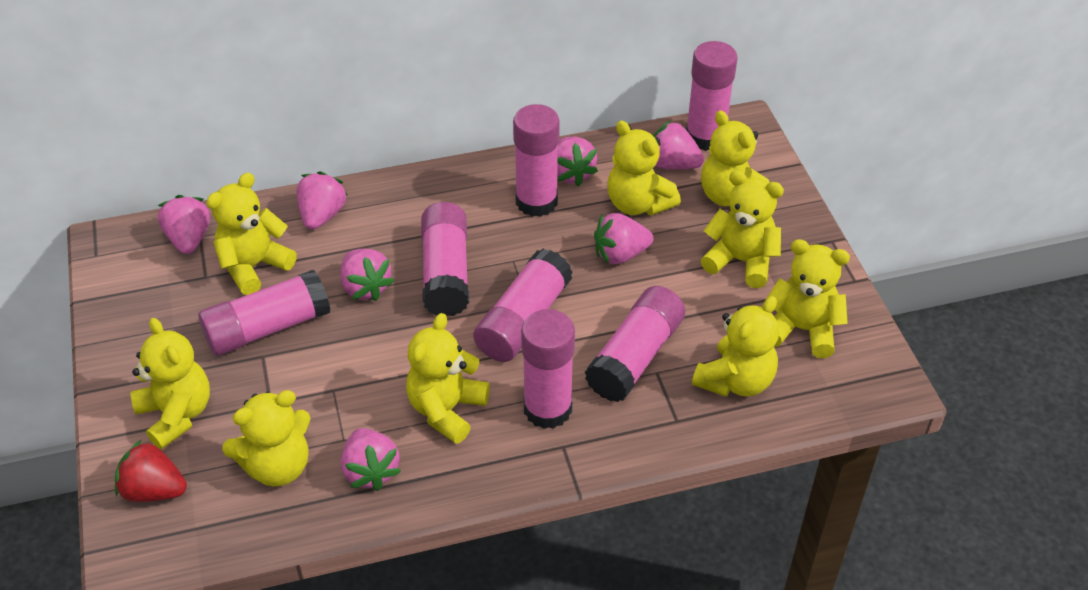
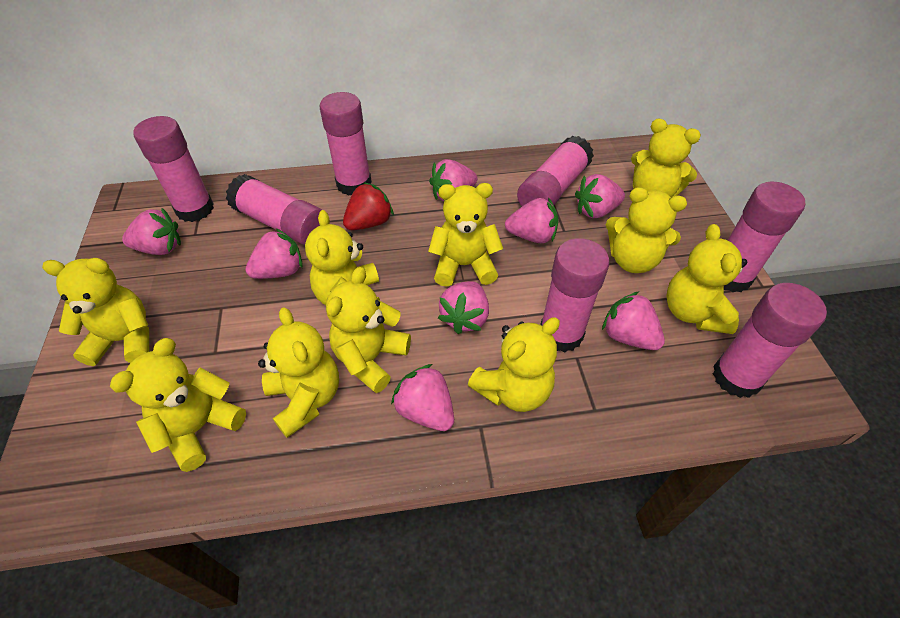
pink strawberry: [158,195,210,254] [297,171,347,230] [340,249,394,301] [341,428,401,491] [557,137,598,187] [594,213,653,264] [653,120,704,169] = 7 -> [122,208,181,255] [245,228,303,279] [391,364,454,431] [429,159,477,201] [438,281,489,334] [505,198,559,243] [575,174,625,218] [602,291,665,350] = 8
yellow teddy bear: [130,318,210,450] [206,173,297,295] [222,390,311,486] [406,313,490,444] [607,121,681,216] [692,296,779,397] [701,110,770,206] [701,171,784,288] [766,239,850,358] = 9 -> [42,258,149,366] [110,338,246,472] [258,307,339,438] [305,210,380,306] [326,267,411,393] [428,183,503,287] [468,317,560,412] [606,187,687,273] [631,119,701,197] [666,224,747,334] = 10

